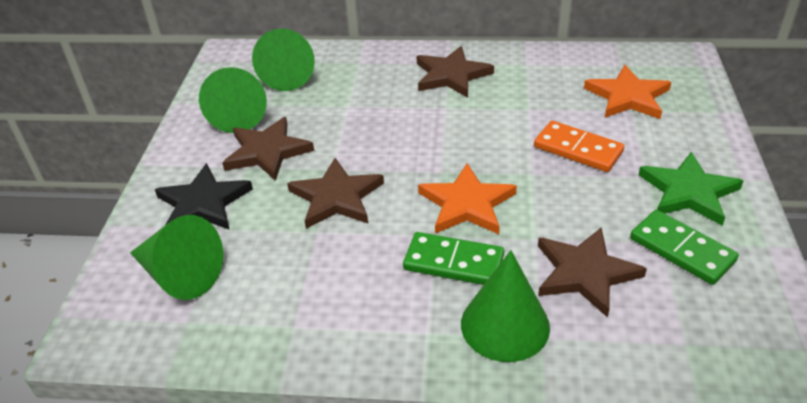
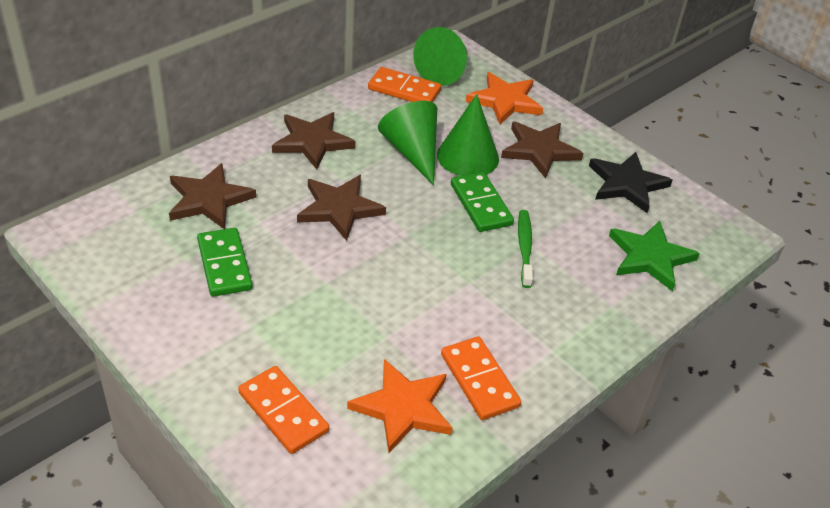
green cone: [130,215,223,300] [199,67,267,133] [252,29,315,91] [461,250,550,362] = 4 -> [378,101,437,185] [413,27,467,86] [437,94,499,176] = 3
green toothbrush: none = 0 -> [518,210,533,288] = 1
orange domino: [534,121,624,172] = 1 -> [238,366,329,454] [368,67,441,102] [441,336,521,420] = 3

